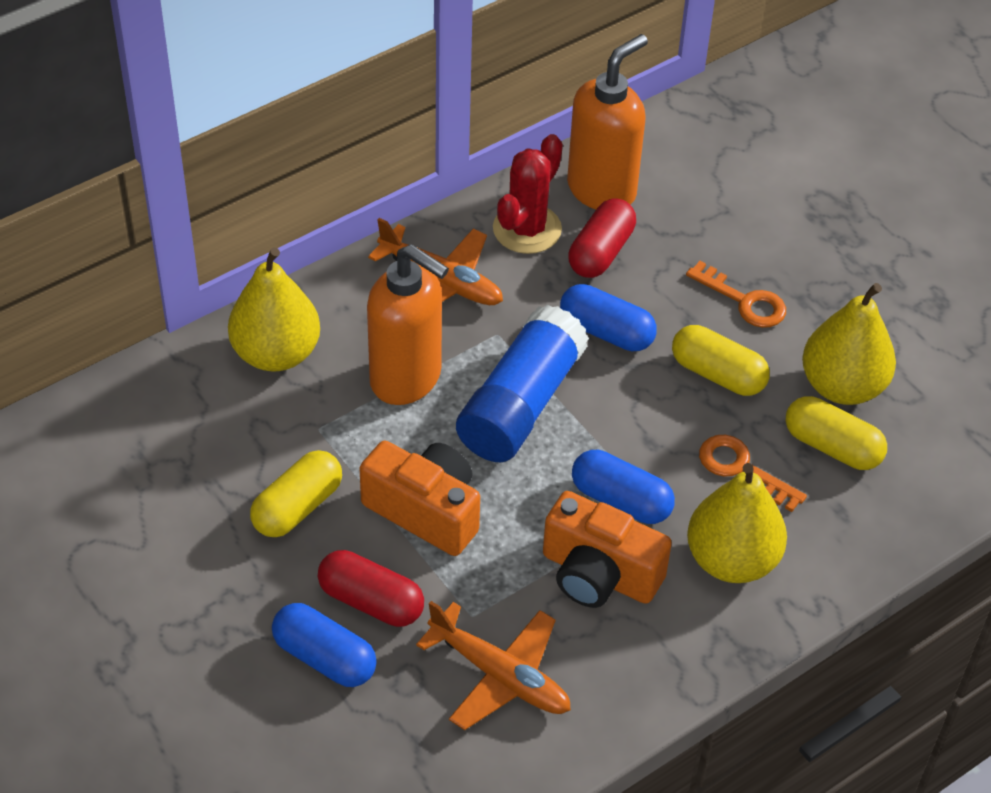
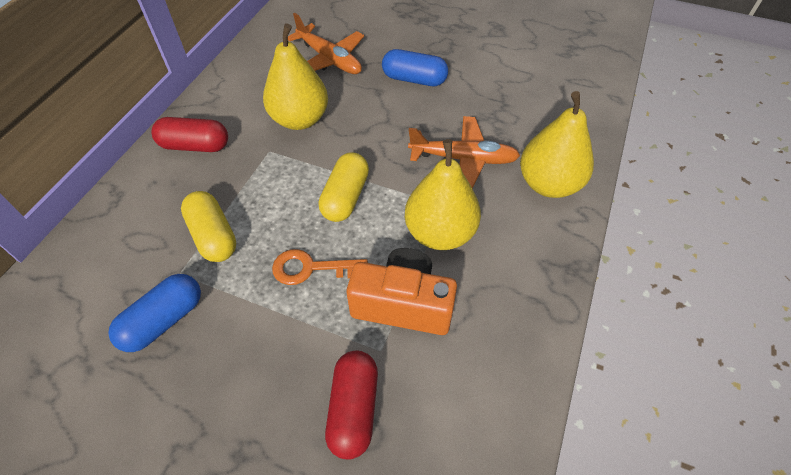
blue capsule: [272,603,377,687] [560,284,657,351] [572,450,675,524] = 3 -> [108,274,201,352] [382,49,448,86] = 2
blue glue stick: [456,305,589,462] = 1 -> none = 0
orange camera: [359,441,480,556] [543,491,672,608] = 2 -> [346,248,457,335] = 1
orange key: [686,261,786,328] [699,435,807,512] = 2 -> [272,249,368,285] = 1
orange soap dispenser: [367,244,449,405] [567,34,648,210] = 2 -> none = 0
red cactus: [493,134,563,254] = 1 -> none = 0
yellow capsule: [250,450,342,537] [672,325,770,396] [786,396,887,470] = 3 -> [181,191,236,262] [318,152,369,222] = 2

